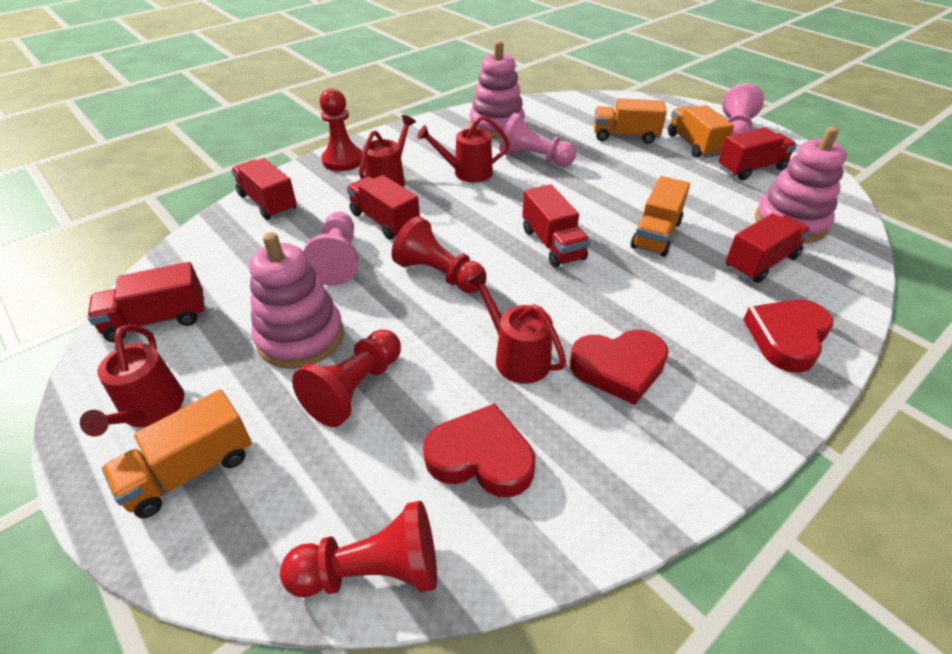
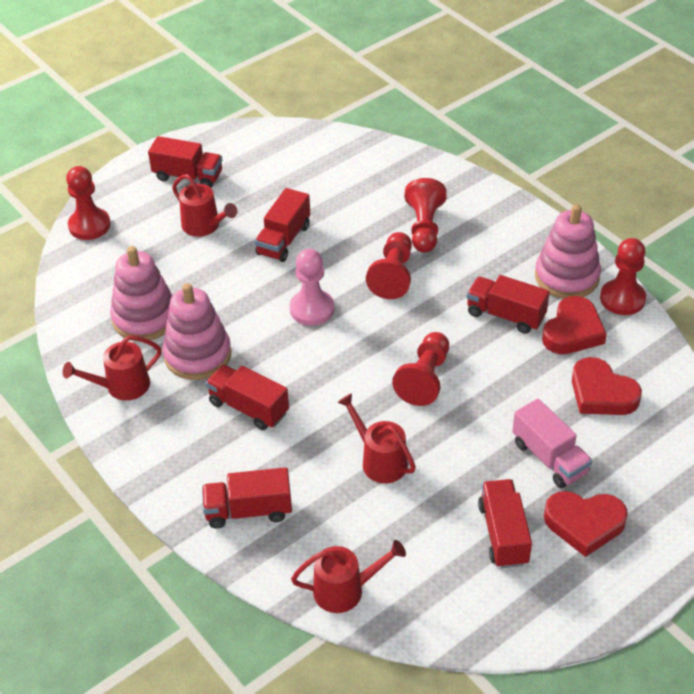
orange truck: [102,390,252,518] [594,98,667,144] [631,176,690,257] [668,105,734,158] = 4 -> none = 0
pink pawn: [303,212,358,286] [500,113,576,167] [722,83,764,135] = 3 -> [290,249,334,326] = 1
pink truck: none = 0 -> [512,399,592,488] = 1
red pawn: [280,501,437,597] [292,329,401,427] [320,88,363,171] [392,216,487,293] = 4 -> [66,166,111,240] [366,232,412,299] [392,332,449,406] [405,178,447,253] [600,238,646,315] = 5

